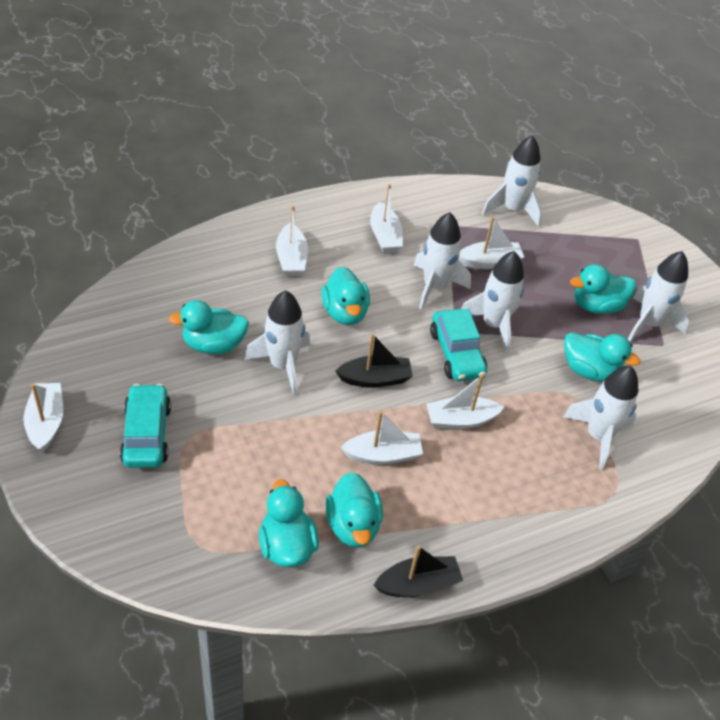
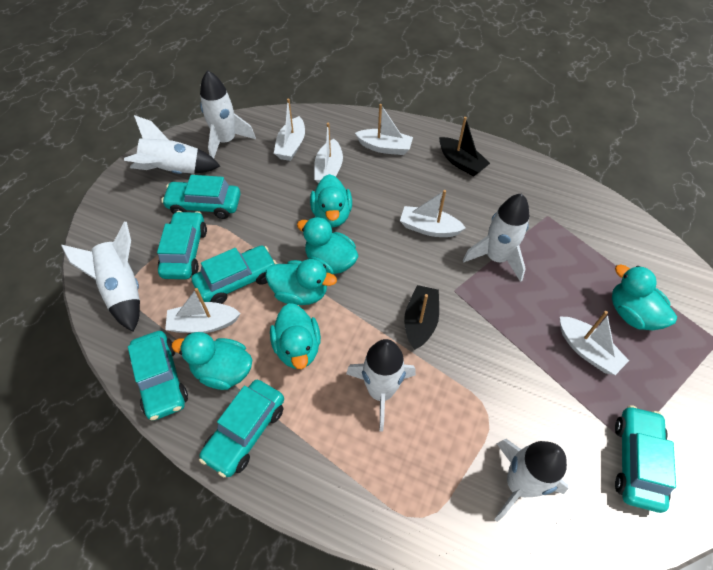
turquoise car: [120,384,171,468] [430,309,487,381] = 2 -> [128,331,188,421] [157,211,207,279] [161,175,241,219] [192,246,277,304] [199,380,284,477] [615,405,676,513] = 6

